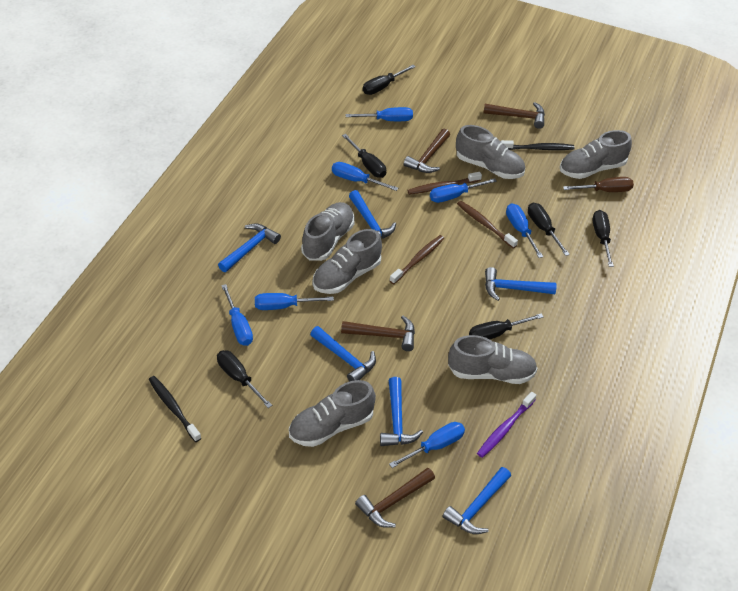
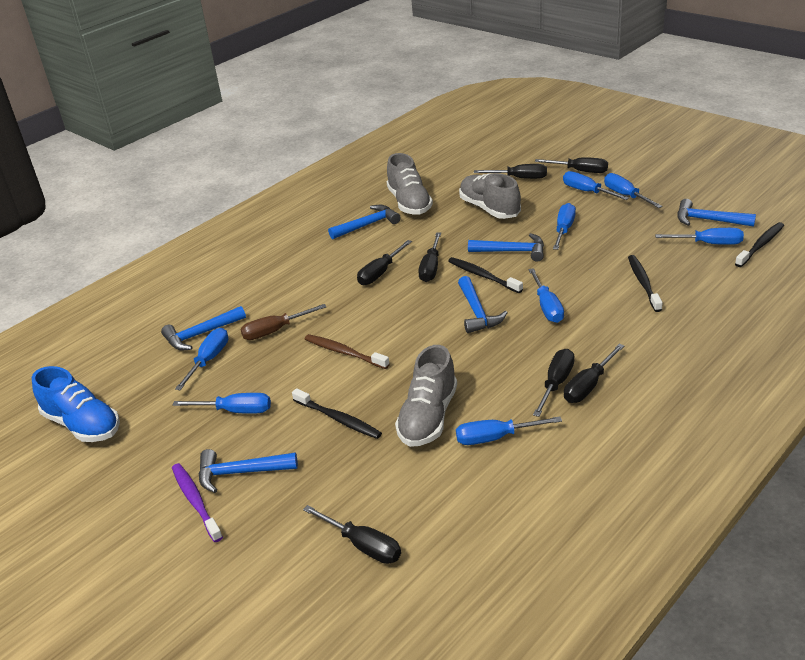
black screwdriver: [217,350,272,408] [342,134,386,178] [363,65,416,95] [469,313,543,339] [528,203,570,256] [593,210,614,267] = 6 -> [303,505,401,564] [357,240,412,285] [418,232,441,282] [474,164,547,179] [533,349,575,417] [535,157,608,173] [564,344,624,403] = 7
black toothbrush: [149,376,201,442] [501,140,575,150] = 2 -> [292,388,382,439] [448,257,523,293] [628,255,663,312] [735,222,784,267] = 4
blue screwdriver: [221,284,253,346] [255,293,334,310] [332,162,398,191] [345,107,413,121] [389,422,465,468] [430,178,497,203] [506,203,543,258] = 7 -> [173,393,271,414] [175,328,228,390] [456,416,562,445] [528,268,564,323] [553,203,576,250] [563,171,629,200] [604,173,663,208] [655,228,744,245] = 8
blue shoe: none = 0 -> [32,366,120,442] = 1
brown hammer: [341,316,415,351] [355,468,435,528] [403,129,450,173] [484,102,545,129] = 4 -> none = 0
brown toothbrush: [390,235,444,284] [407,172,482,195] [457,201,518,248] = 3 -> [305,334,390,369] = 1
grey shoe: [289,380,376,447] [301,202,354,261] [313,229,382,294] [448,335,538,384] [456,125,525,179] [560,130,632,179] = 6 -> [387,153,433,215] [395,345,457,447] [459,173,521,219] = 3

